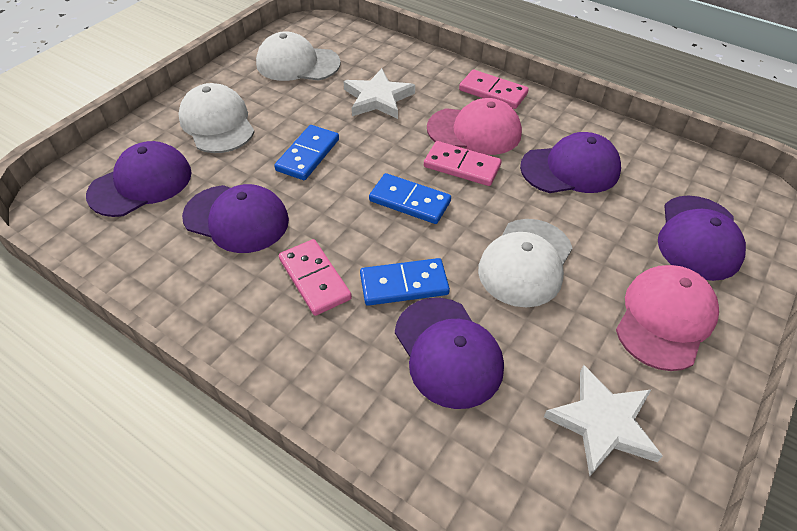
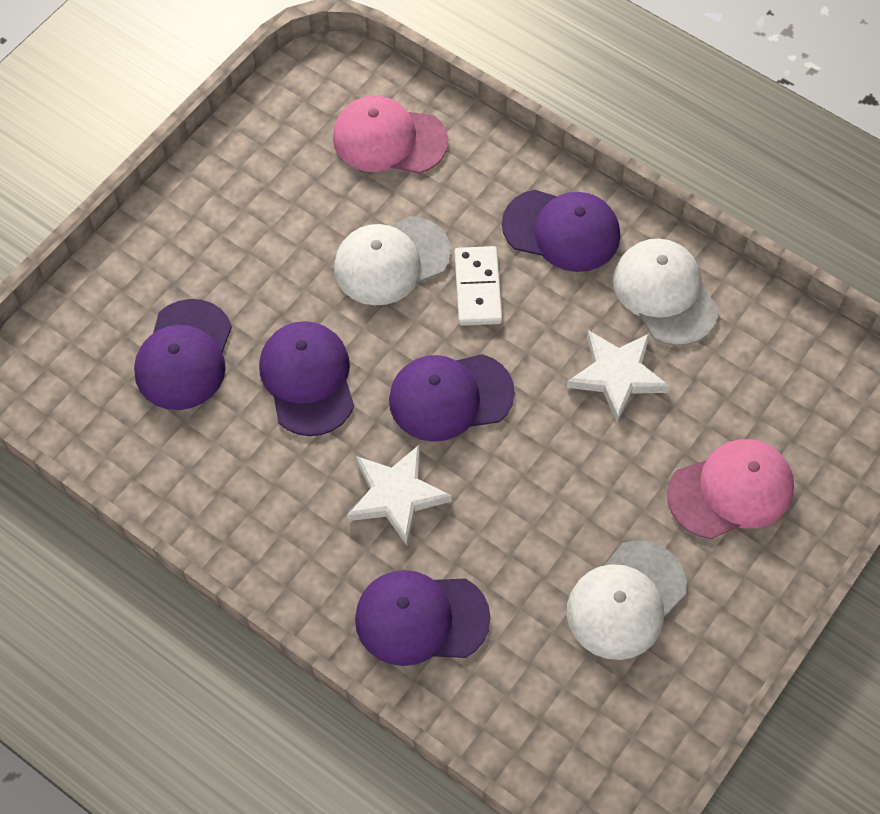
blue domino: [274,125,339,180] [360,258,450,306] [369,173,451,224] = 3 -> none = 0
pink domino: [279,239,352,316] [424,141,502,186] [459,70,529,109] = 3 -> none = 0
white domino: none = 0 -> [454,246,503,326] = 1

